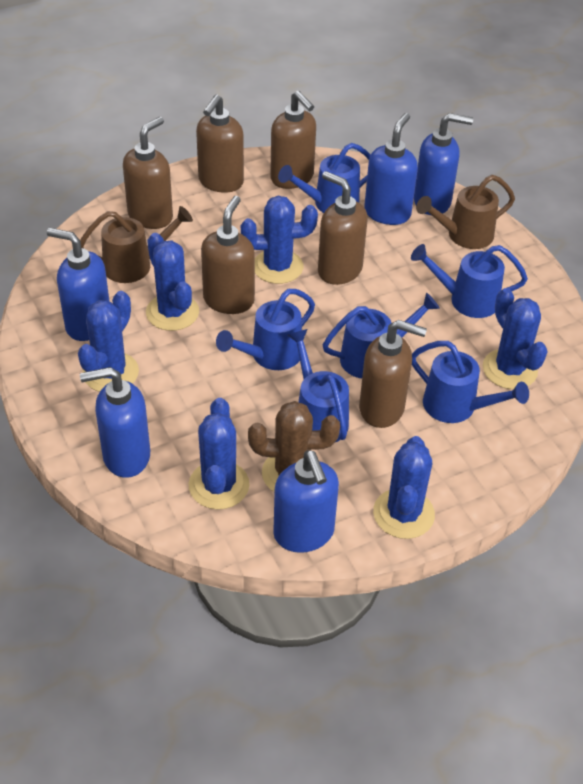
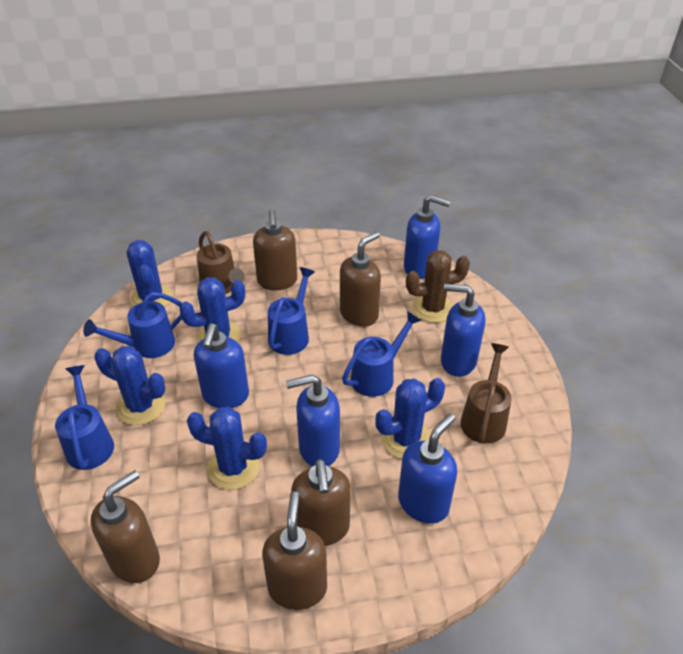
blue cactus: [78,291,139,392] [146,233,199,331] [189,398,249,509] [241,196,318,284] [373,436,435,539] [483,288,548,389] = 6 -> [94,346,165,425] [127,240,173,307] [179,277,245,343] [187,407,267,490] [375,378,445,459] = 5
blue watering can: [216,289,315,370] [278,143,370,213] [288,329,349,442] [323,293,440,378] [411,244,528,318] [412,341,529,423] = 6 -> [55,365,114,470] [83,292,182,358] [268,267,315,355] [342,311,422,397] = 4
brown soap dispenser: [123,117,173,229] [196,95,244,193] [201,196,255,314] [270,91,316,189] [318,171,367,285] [359,320,427,428] = 6 -> [91,470,160,583] [253,209,297,290] [262,491,327,610] [291,459,351,546] [340,231,381,326] = 5

